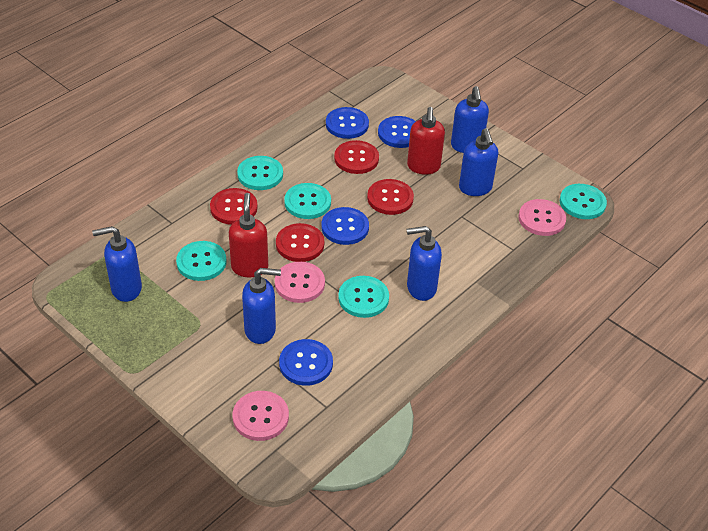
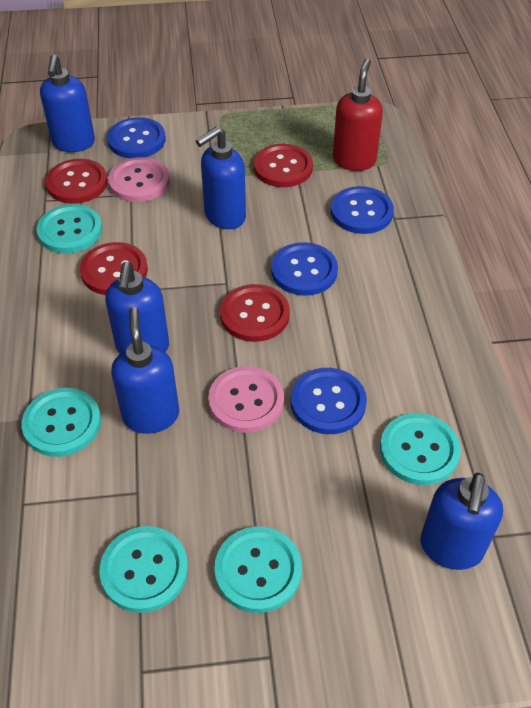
pink button: [233,391,289,441] [275,262,325,303] [519,199,566,236] = 3 -> [108,157,170,202] [208,366,284,433] = 2
red soap dispenser: [229,193,268,278] [407,107,445,175] = 2 -> [333,58,383,171] = 1

